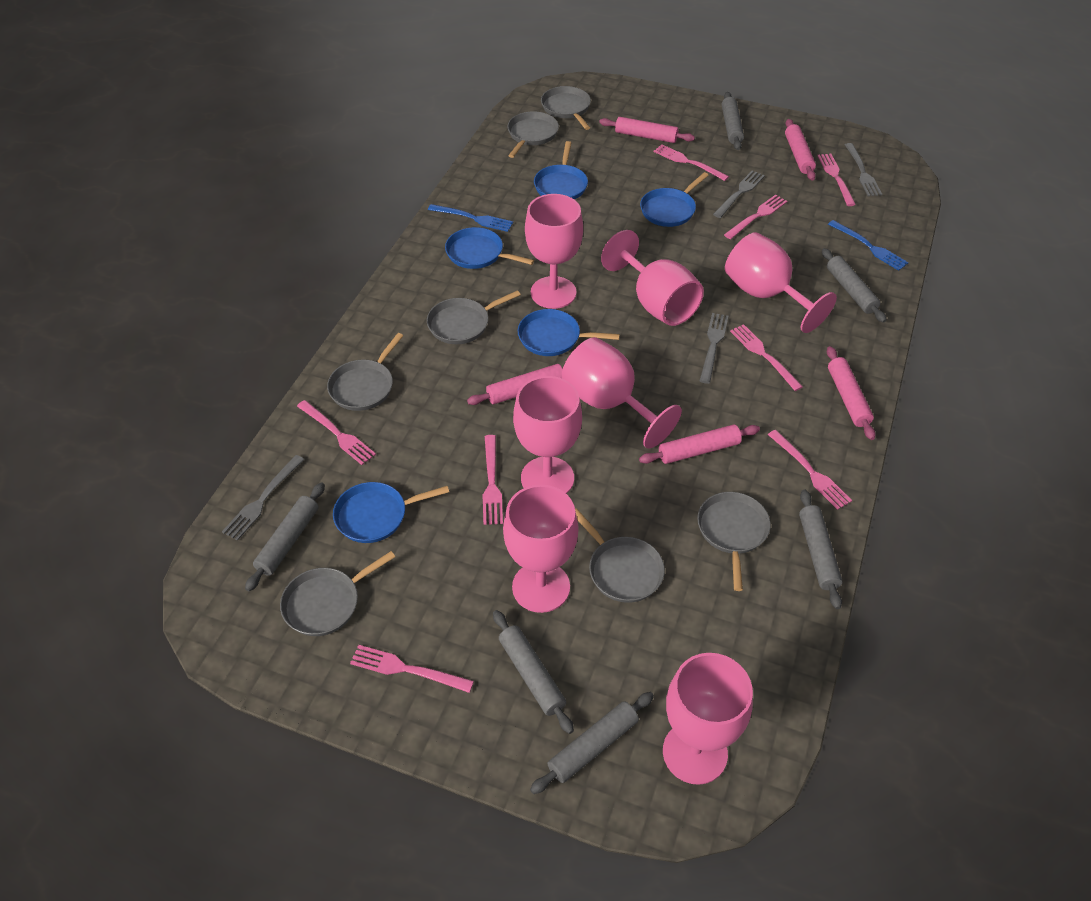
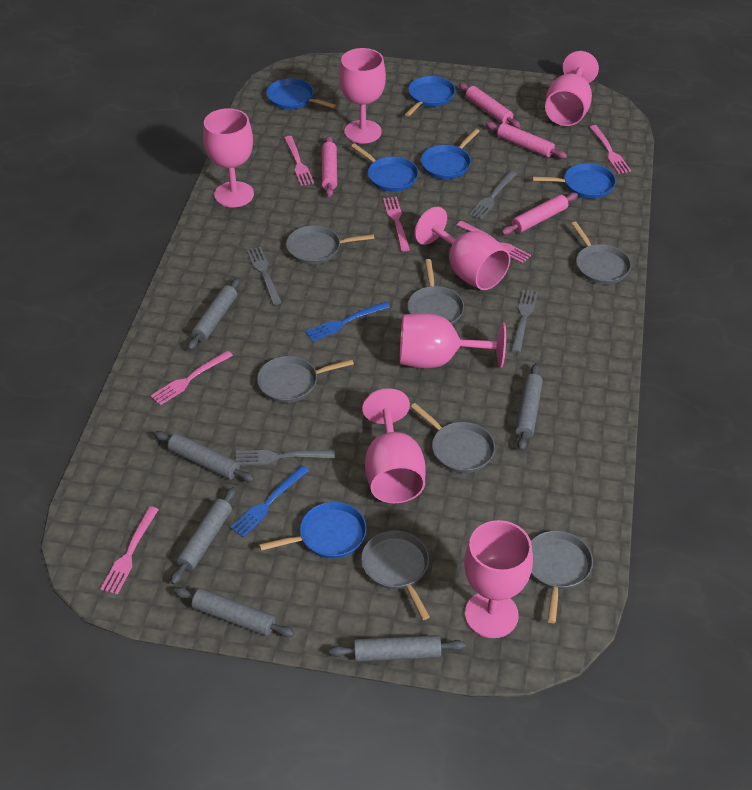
blue pan: [333,482,449,543] [445,227,534,269] [518,309,620,356] [534,141,588,199] [640,172,708,227] = 5 -> [259,502,367,559] [266,78,336,109] [351,143,418,192] [405,76,455,117] [421,129,479,179] [532,163,616,199] = 6
pink fork: [297,400,376,465] [350,645,474,693] [483,435,503,525] [654,144,729,181] [724,195,787,239] [730,324,803,391] [768,430,852,510] [817,154,856,206] = 8 -> [100,506,159,595] [150,350,233,405] [284,136,314,186] [383,197,410,251] [457,221,531,264] [590,125,631,174] = 6
pink rolling pin: [467,364,563,405] [599,117,695,143] [639,425,760,464] [785,119,816,181] [827,346,876,440] = 5 -> [322,136,337,197] [459,83,521,128] [486,122,567,159] [501,193,578,235] = 4

